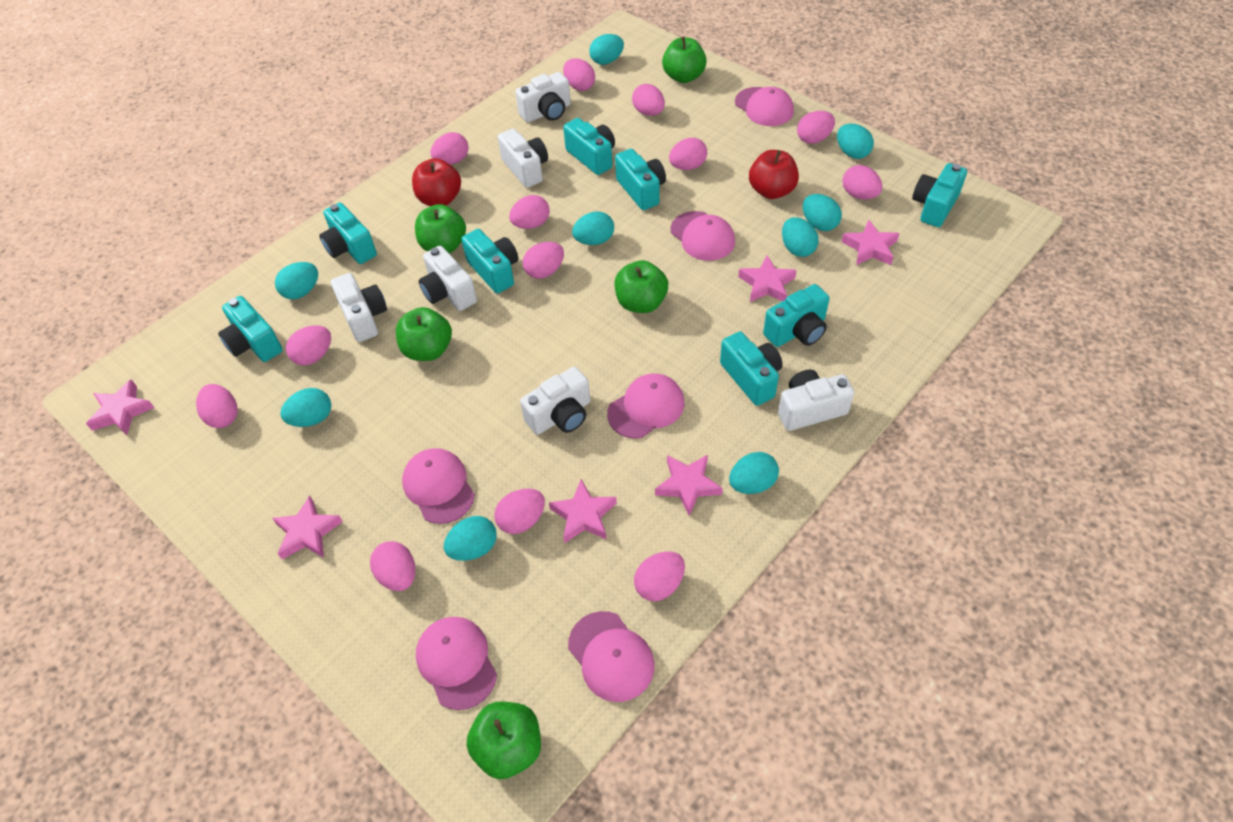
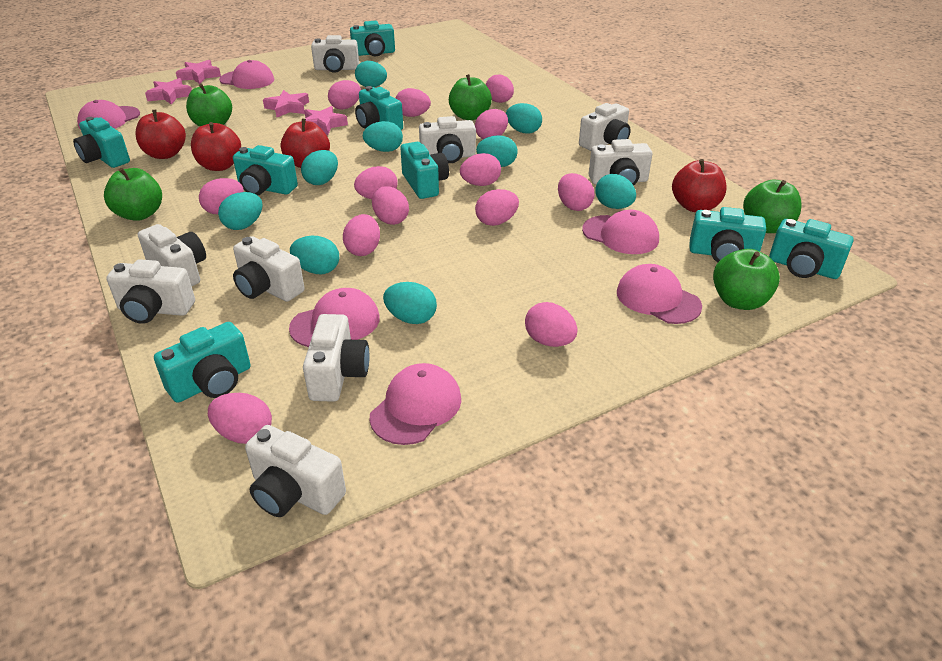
pink star: [86,379,154,435] [272,495,343,559] [549,479,617,543] [655,455,723,516] [738,255,797,302] [841,220,899,265] = 6 -> [145,78,192,104] [176,60,221,84] [263,90,309,118] [301,106,348,135] = 4
red apple: [412,158,461,206] [749,150,799,199] = 2 -> [135,110,186,159] [191,122,241,171] [281,119,330,168] [672,159,727,212] = 4
white camera: [331,273,387,342] [419,246,477,311] [498,128,548,188] [515,72,571,123] [520,367,590,435] [778,370,855,431] = 6 -> [106,259,195,324] [138,224,206,286] [233,236,304,302] [245,425,346,517] [303,314,370,402] [311,35,359,73] [419,116,476,163] [579,103,631,151] [589,139,652,186] = 9

